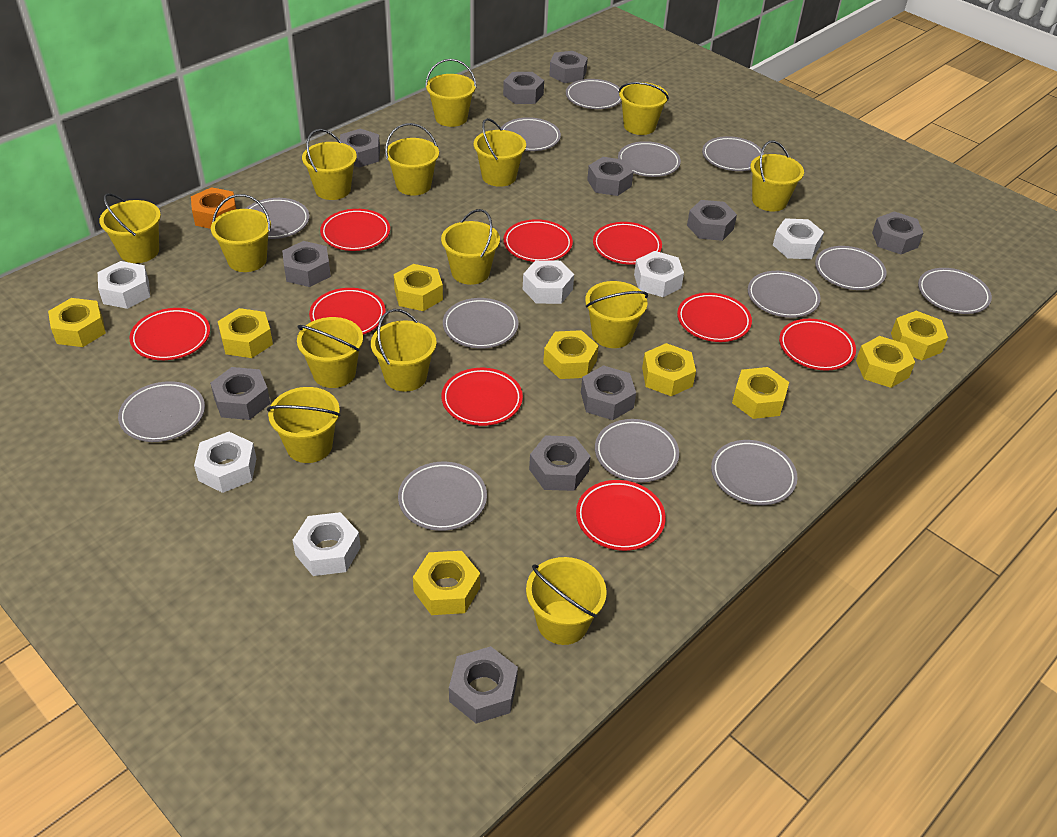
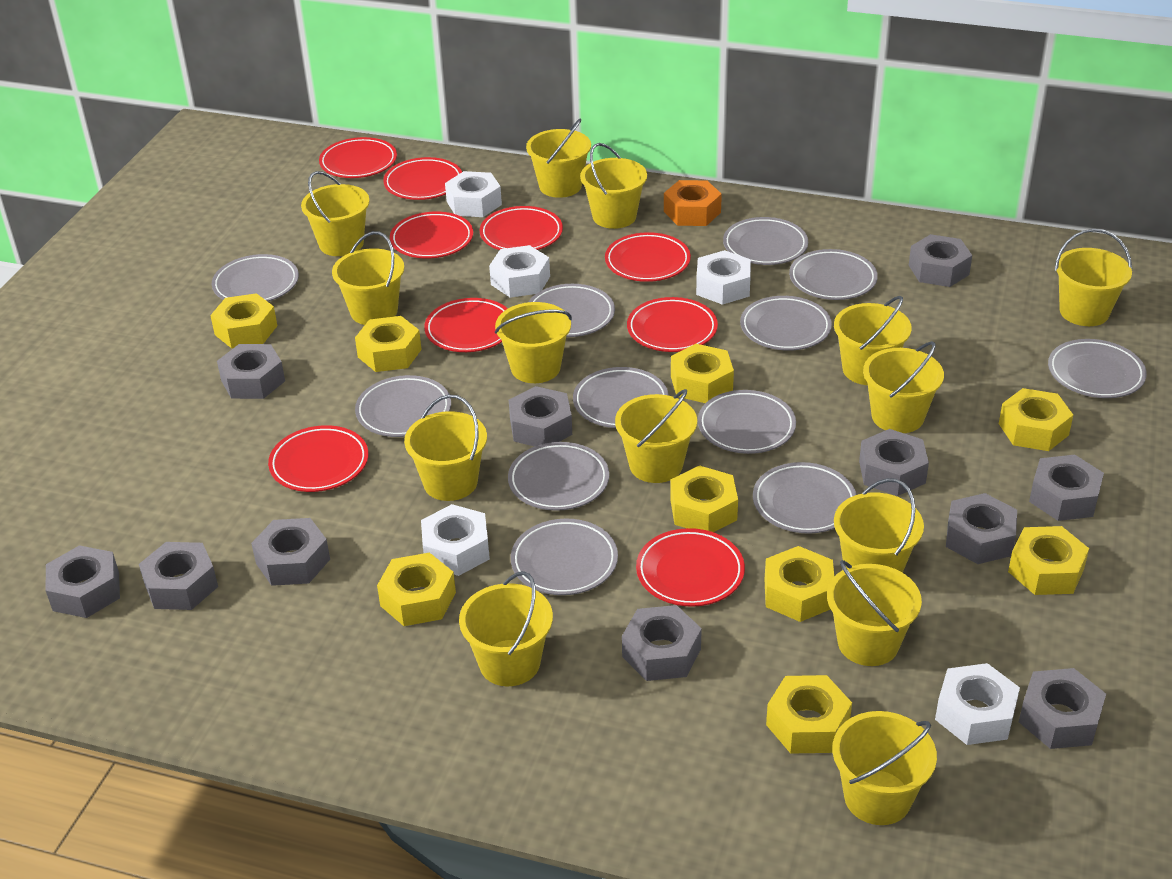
grey plate: [118,381,205,442] [245,198,309,239] [398,462,487,531] [443,298,518,349] [501,117,561,151] [566,79,622,109] [595,419,679,482] [618,141,681,177] [702,136,764,171] [711,440,798,505] [748,271,821,318] [815,246,886,290] [918,268,992,314] = 13 -> [212,254,299,302] [355,375,451,437] [508,442,609,511] [511,519,618,595] [529,284,615,337] [573,367,669,428] [698,390,796,454] [723,217,808,265] [740,296,832,351] [753,462,857,534] [789,249,878,300] [1048,339,1147,398] = 12
white nut: [98,261,150,309] [194,432,257,493] [292,512,361,576] [523,260,574,304] [634,251,684,297] [773,218,824,259] = 6 -> [421,504,490,576] [445,171,502,217] [489,245,550,298] [696,250,751,305] [935,663,1020,745] = 5

